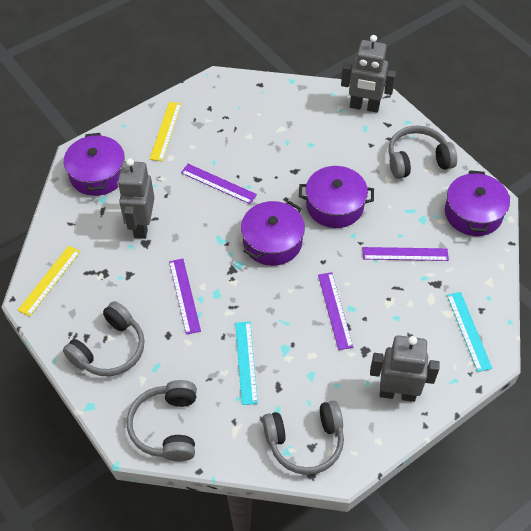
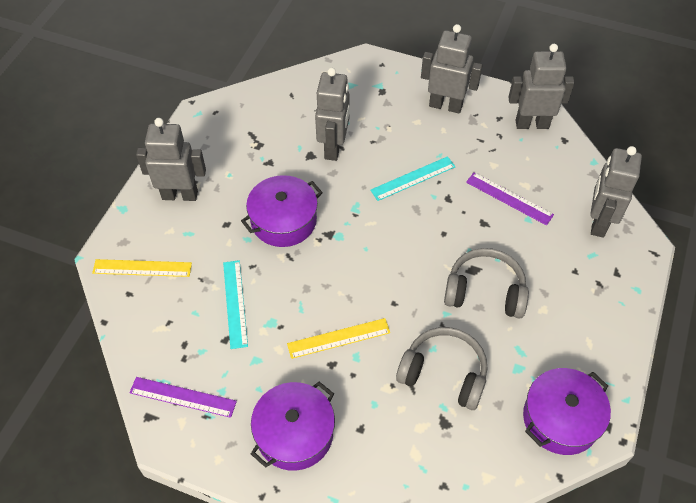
grey headphones: [63,301,145,376] [127,380,197,462] [263,401,344,475] [388,125,457,179] = 4 -> [396,327,487,410] [444,248,529,319] = 2
grey robot: [118,158,154,239] [341,35,396,113] [370,335,440,402] = 3 -> [136,118,206,201] [315,68,350,161] [421,24,483,113] [508,44,575,129] [590,146,642,238] = 5
purple pot: [64,133,125,196] [241,201,305,266] [299,166,374,228] [445,170,510,236] = 4 -> [241,175,323,247] [251,382,335,471] [523,368,611,455] = 3
purple ruler: [169,259,201,335] [181,164,257,204] [318,272,353,350] [362,247,449,261] = 4 -> [129,377,237,418] [466,172,554,225] = 2

